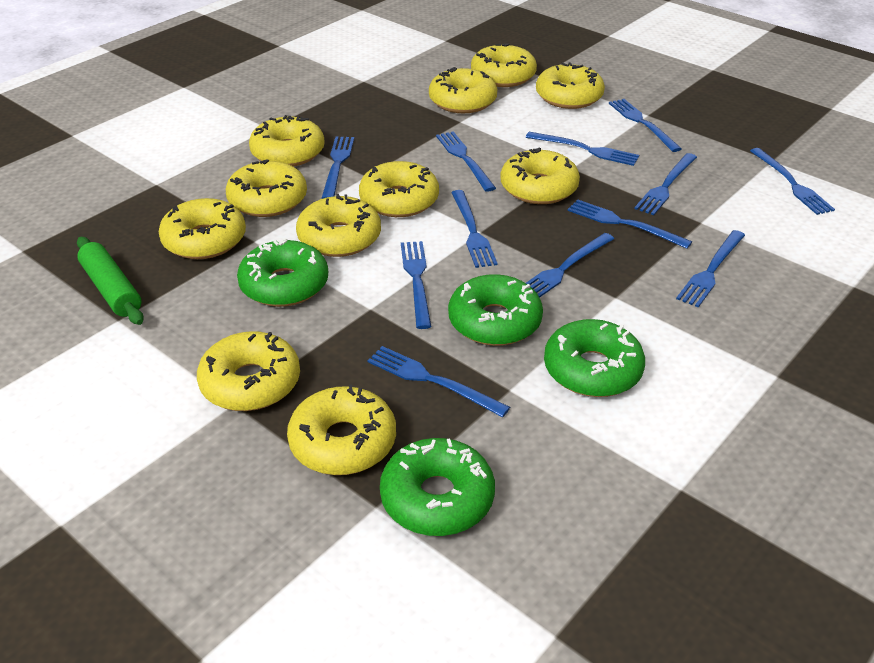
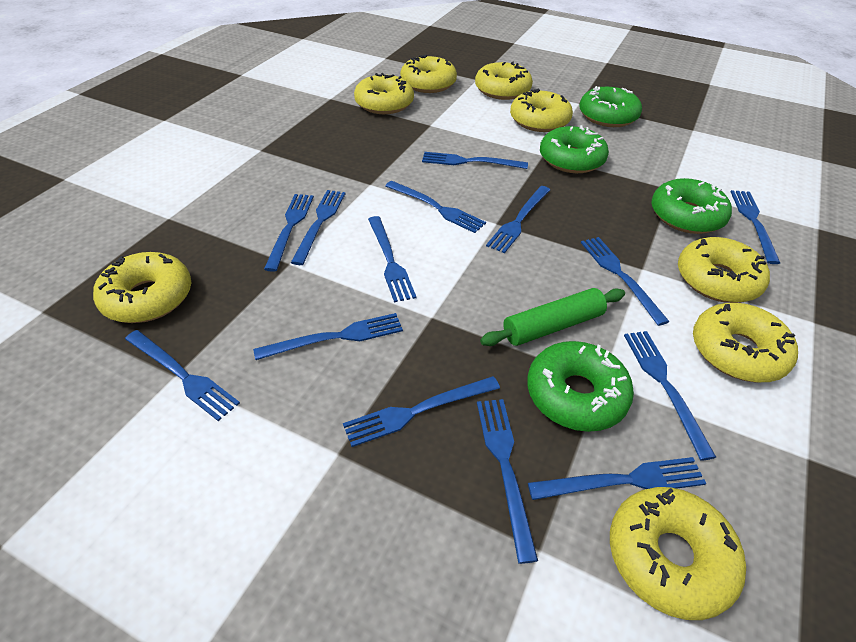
blue fork: [322,137,354,199] [367,346,510,417] [401,241,431,329] [436,131,496,192] [451,190,498,268] [526,132,639,166] [526,233,614,298] [567,199,692,249] [609,99,682,152] [634,153,697,215] [676,230,745,308] [750,148,835,215] = 12 -> [125,330,240,421] [253,313,403,360] [264,194,314,272] [291,190,346,265] [343,376,500,447] [368,216,416,302] [385,181,486,233] [422,152,528,169] [477,399,538,564] [486,186,550,253] [528,457,706,500] [581,237,670,326] [624,331,716,461] [730,190,780,264] = 14
yellow donut: [159,198,246,259] [197,331,300,411] [226,159,307,217] [249,115,325,167] [287,385,396,475] [296,194,381,257] [359,161,439,217] [429,67,497,113] [471,43,537,87] [500,147,580,204] [536,62,605,109] = 11 -> [93,252,191,323] [354,73,414,114] [400,54,457,93] [475,61,533,100] [510,89,573,132] [610,487,746,620] [678,237,770,303] [693,303,798,383] = 8

